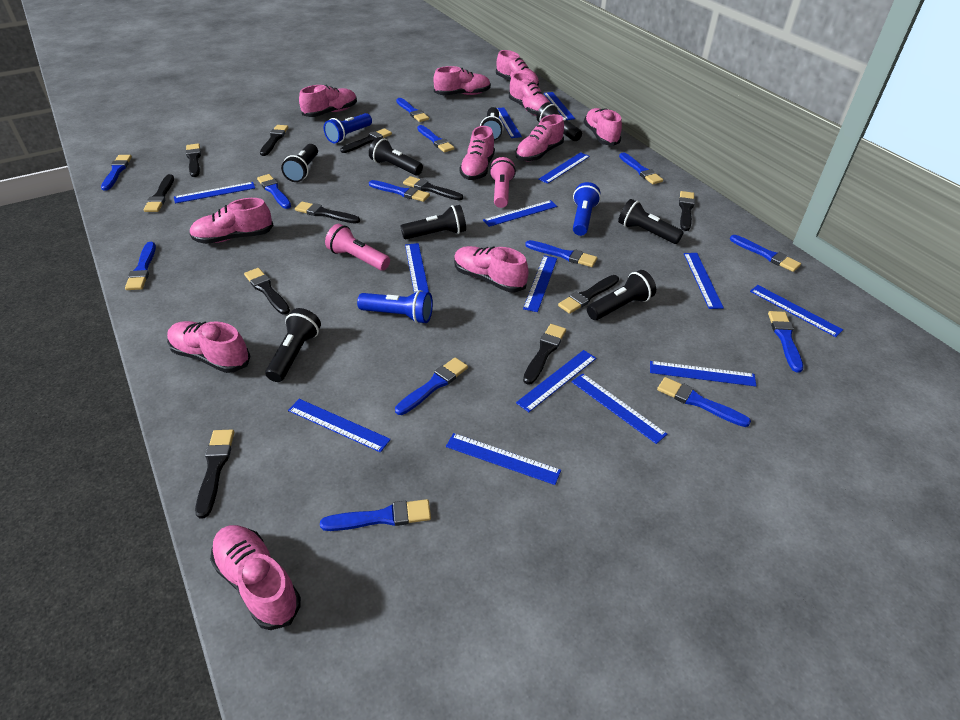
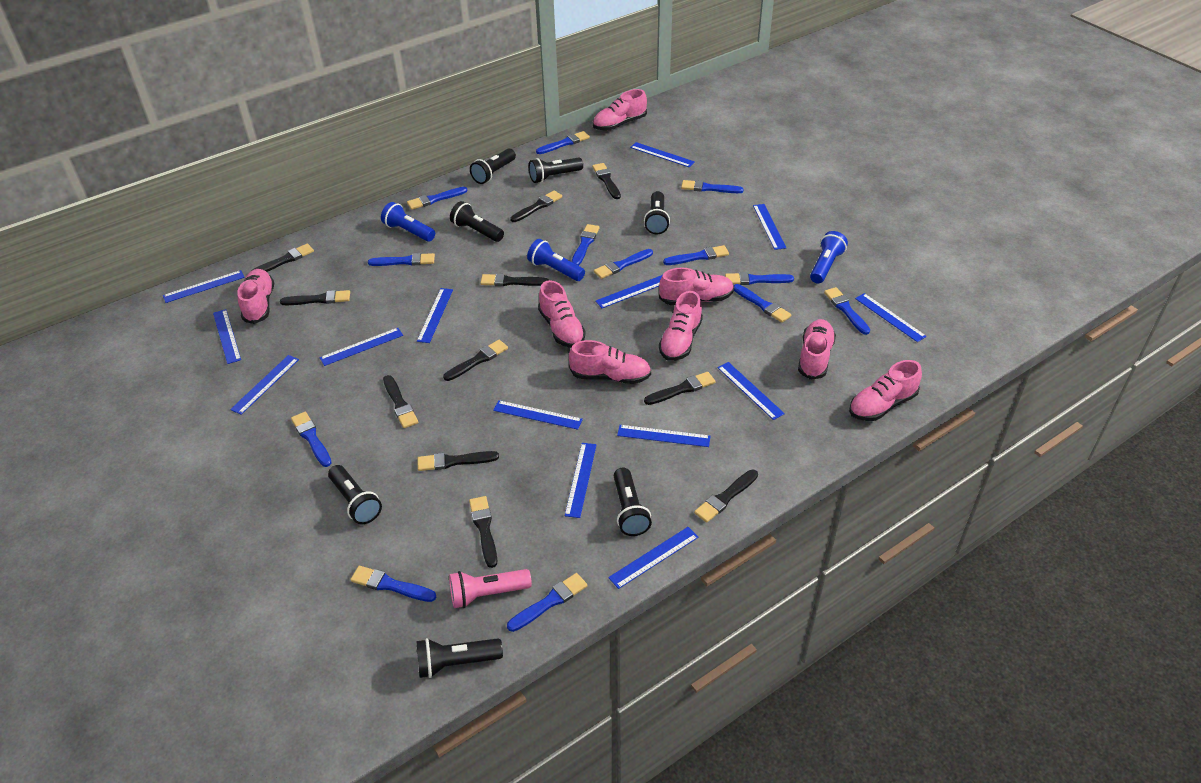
black flashlight: [265,308,321,382] [281,144,318,182] [369,137,423,175] [400,205,466,239] [480,107,504,141] [537,102,582,141] [587,270,656,320] [618,199,684,244] = 8 -> [328,465,382,525] [417,638,503,678] [450,201,504,242] [470,149,516,184] [529,157,583,183] [614,468,652,536] [644,191,670,235] = 7
pink flashlight: [325,224,390,271] [489,157,516,208] = 2 -> [449,569,532,608] = 1
pink shoe: [167,321,250,373] [189,198,273,244] [210,525,301,630] [299,85,357,117] [434,66,491,95] [454,246,529,292] [459,126,495,180] [496,50,539,86] [509,73,549,116] [516,114,564,161] [584,108,622,146] = 11 -> [237,269,274,324] [538,280,586,348] [569,340,651,384] [593,89,647,131] [659,268,734,305] [659,291,703,361] [798,319,836,380] [849,360,922,421] = 8

